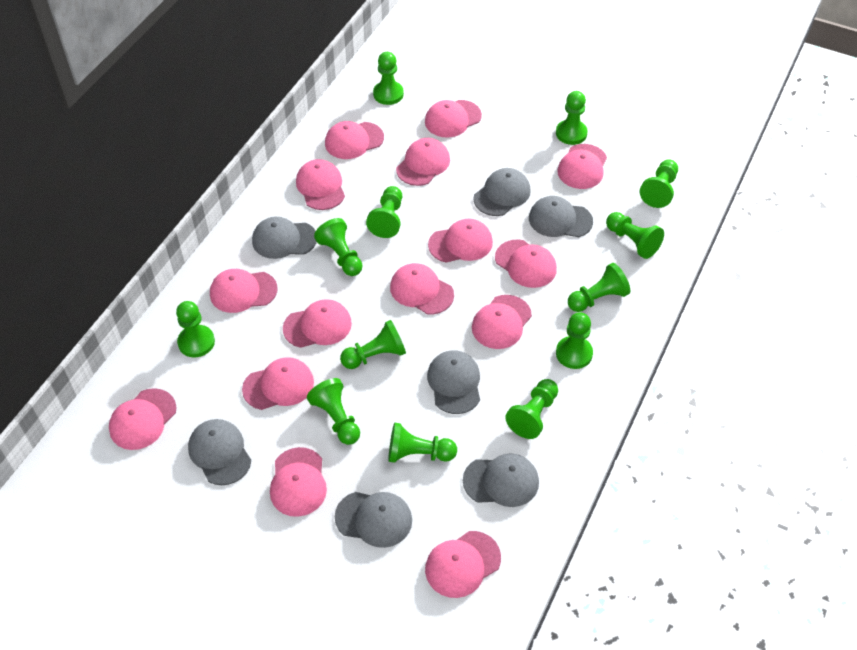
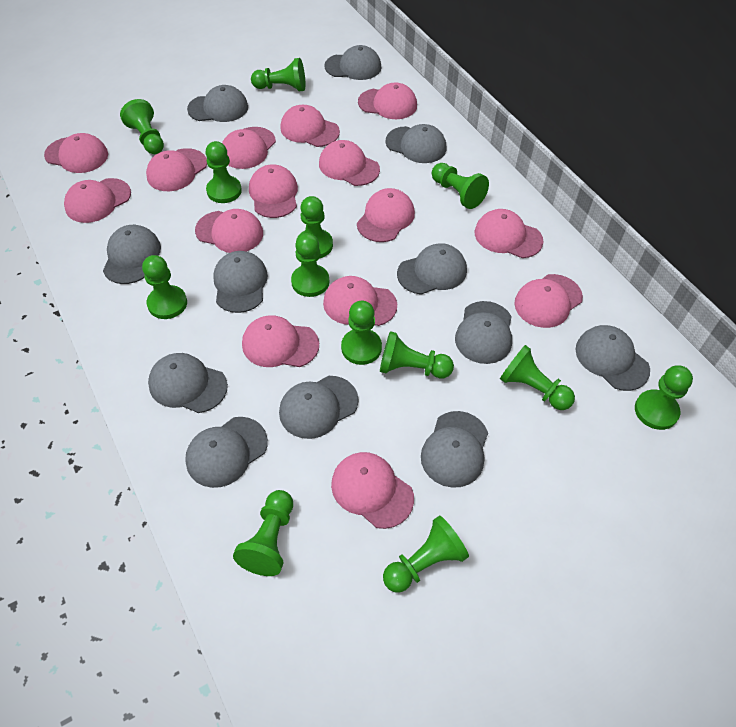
grey cap: [188,419,251,485] [252,217,317,259] [335,492,412,548] [427,350,480,414] [463,453,539,507] [473,168,530,216] [529,196,593,237] = 7 -> [103,225,161,284] [148,353,228,413] [185,417,268,488] [187,85,248,122] [213,251,268,313] [279,376,358,439] [324,45,382,80] [386,124,446,163] [397,243,467,295] [421,411,488,488] [455,301,512,364] [576,325,650,391] = 12

